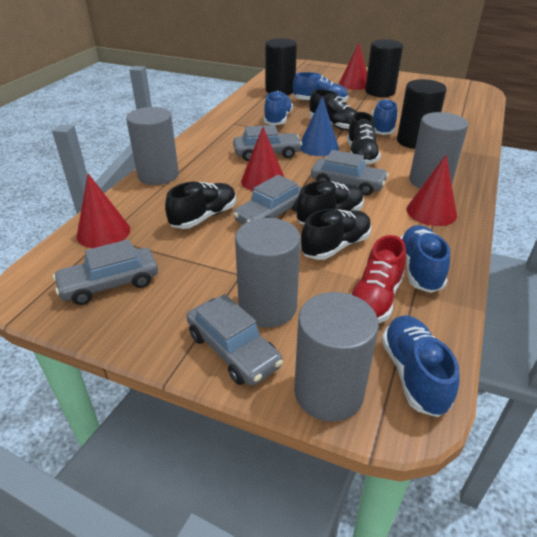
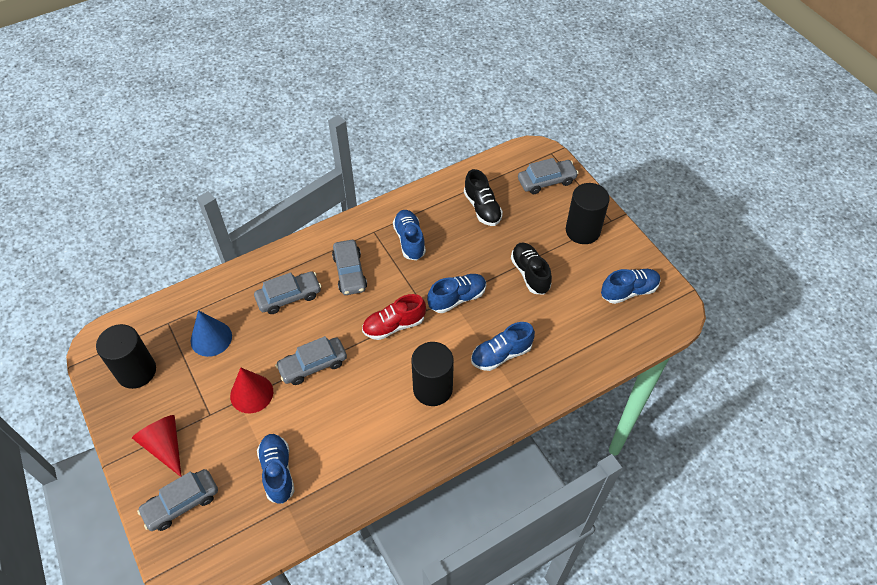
black shoe: [165,182,236,229] [296,181,364,224] [301,209,371,260] [310,89,357,130] [347,112,381,165] = 5 -> [464,169,503,226] [511,243,552,295] = 2
grey cylinder: [126,107,179,185] [235,218,301,327] [294,292,379,422] [409,112,468,189] = 4 -> none = 0
red cone: [77,174,130,248] [241,127,284,191] [339,43,367,90] [407,155,457,226] = 4 -> [132,415,181,477] [230,367,273,413] = 2

